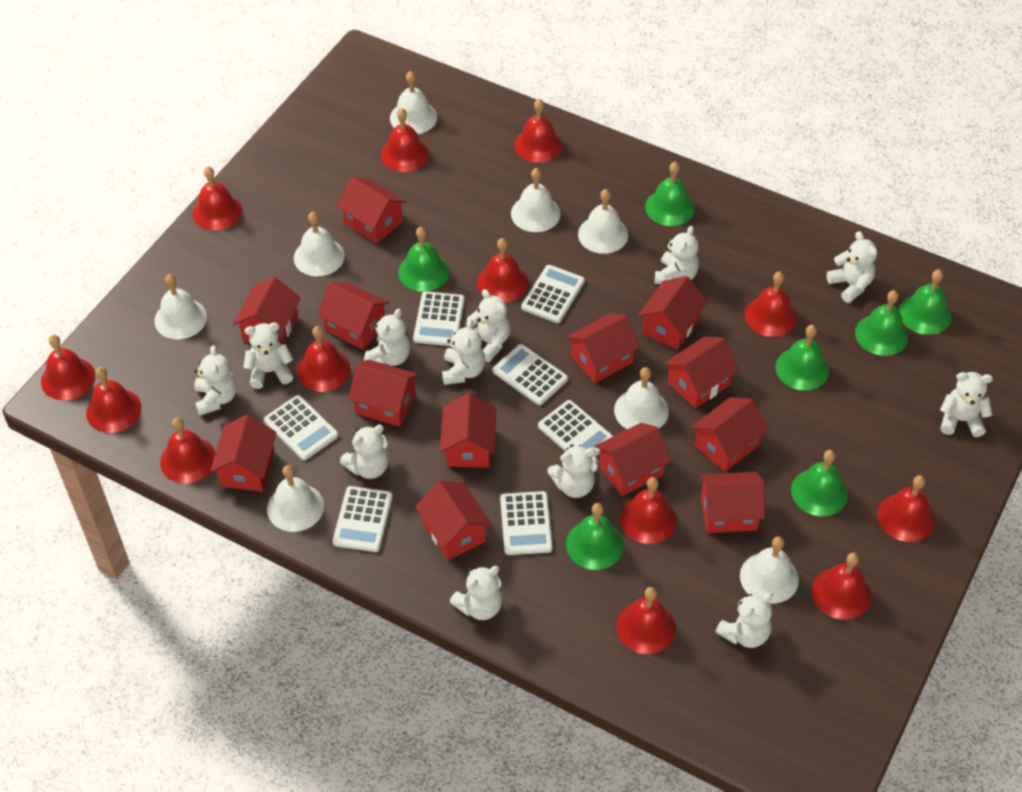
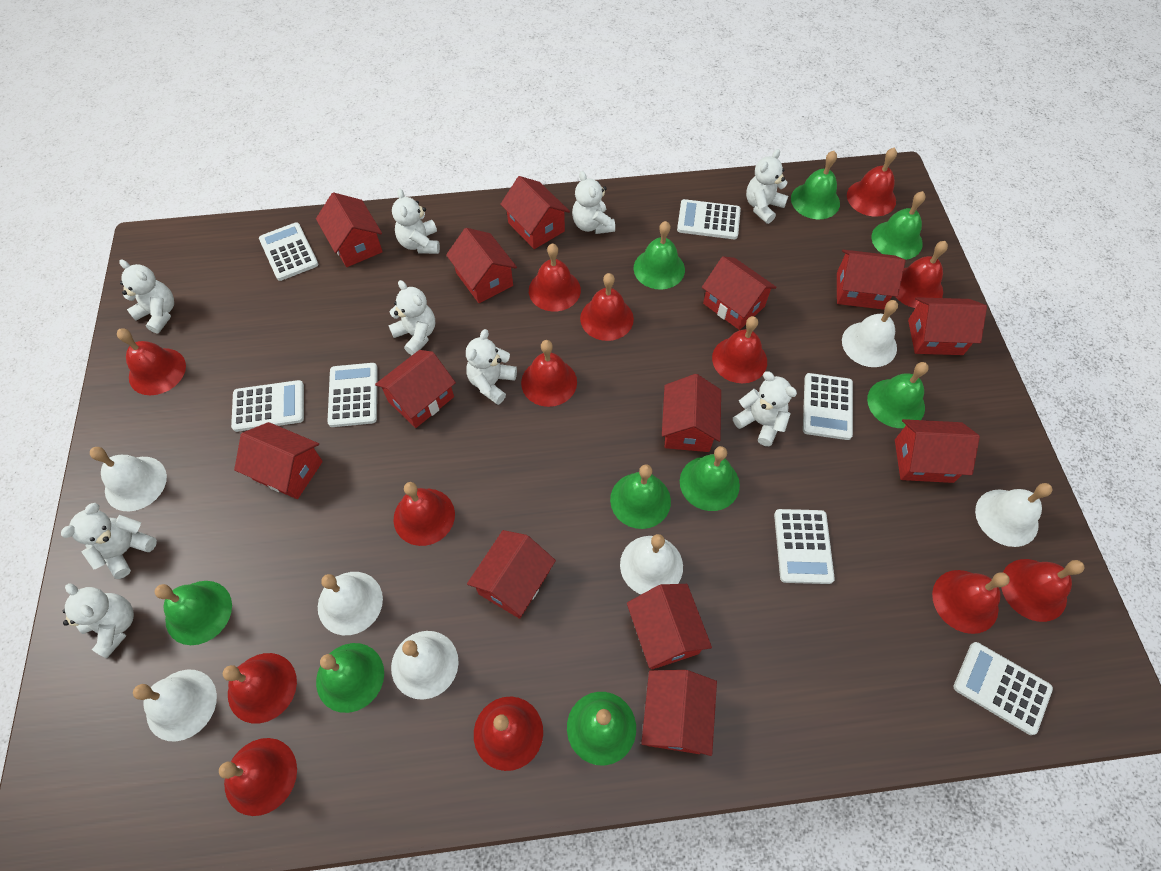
green bell: [398,227,449,292] [566,503,624,570] [645,162,695,226] [775,325,829,390] [791,450,848,516] [855,290,908,356] [899,269,952,335] = 7 -> [155,581,232,645] [316,643,384,713] [567,692,636,765] [610,465,671,529] [634,221,685,290] [680,446,740,511] [791,151,840,219] [867,362,929,428] [871,191,926,260] = 9
white bell: [154,274,207,339] [267,465,324,532] [294,212,345,276] [390,71,437,134] [511,168,561,232] [578,189,628,254] [614,367,669,429] [740,537,799,604] = 8 -> [90,447,167,512] [133,670,217,741] [318,572,383,635] [391,631,459,700] [620,534,683,594] [842,300,898,367] [975,483,1053,547] = 7
white teddy bear: [194,345,237,416] [243,322,293,389] [340,425,389,479] [364,308,410,366] [442,319,485,385] [450,566,502,620] [467,289,510,362] [547,444,599,498] [654,226,699,284] [715,593,773,648] [827,231,877,303] [940,372,993,437] = 12 -> [61,503,157,579] [63,583,134,658] [120,260,174,334] [388,280,435,355] [392,189,440,254] [466,329,517,405] [572,171,615,234] [733,371,797,446] [746,149,788,224] = 9

